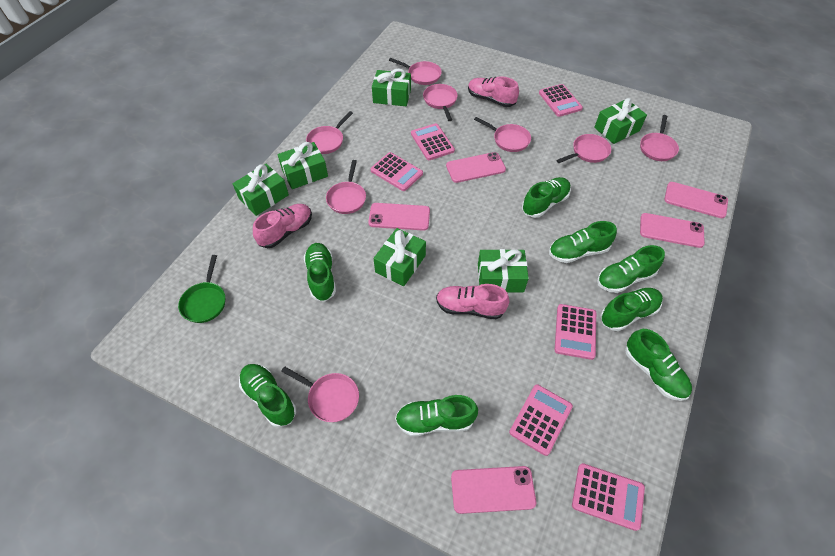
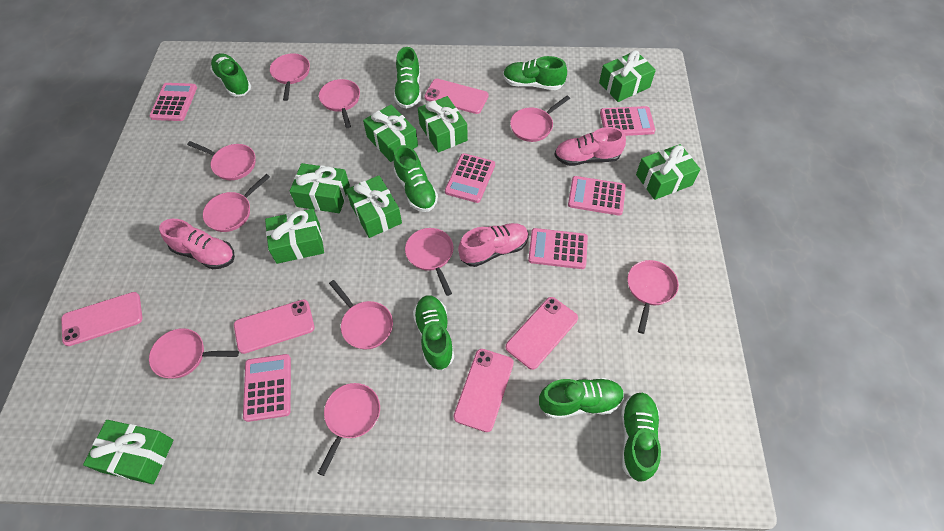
green gift: [233,164,289,216] [278,142,328,189] [372,69,411,106] [373,228,426,286] [478,249,529,292] [594,98,647,144] = 6 -> [83,420,174,484] [265,209,324,264] [290,163,350,213] [346,175,402,238] [363,105,418,162] [418,96,468,153] [599,50,656,102] [636,144,700,200] = 8
green pan: [178,255,225,323] = 1 -> none = 0
green shoe: [239,364,296,427] [304,243,336,302] [395,395,478,436] [522,177,571,218] [549,221,617,263] [597,245,665,293] [601,288,663,331] [625,329,692,401] = 8 -> [210,53,251,97] [394,47,421,109] [394,145,438,212] [413,295,454,370] [503,56,567,90] [539,378,624,419] [621,392,661,482] = 7
pink pan: [281,366,359,422] [306,111,353,154] [326,160,366,214] [389,58,442,85] [423,84,458,121] [474,117,531,152] [557,134,611,163] [640,115,679,161] = 8 -> [149,328,239,379] [187,141,255,180] [203,174,270,232] [270,53,310,101] [318,383,380,476] [319,79,360,128] [329,280,393,350] [405,228,454,296] [510,96,570,142] [627,260,679,334] = 10

